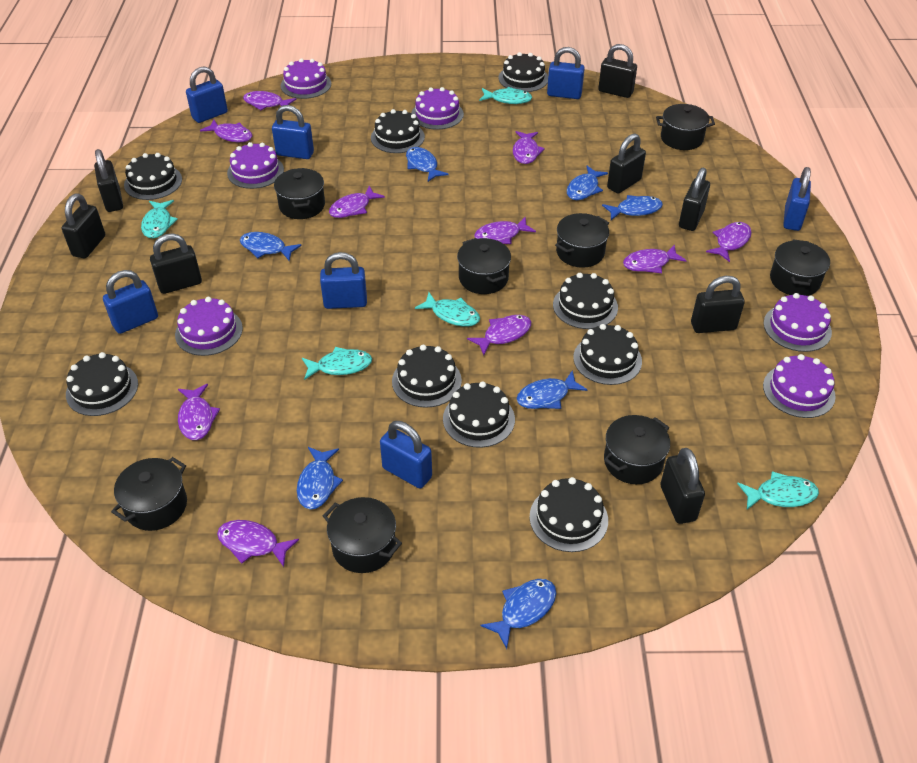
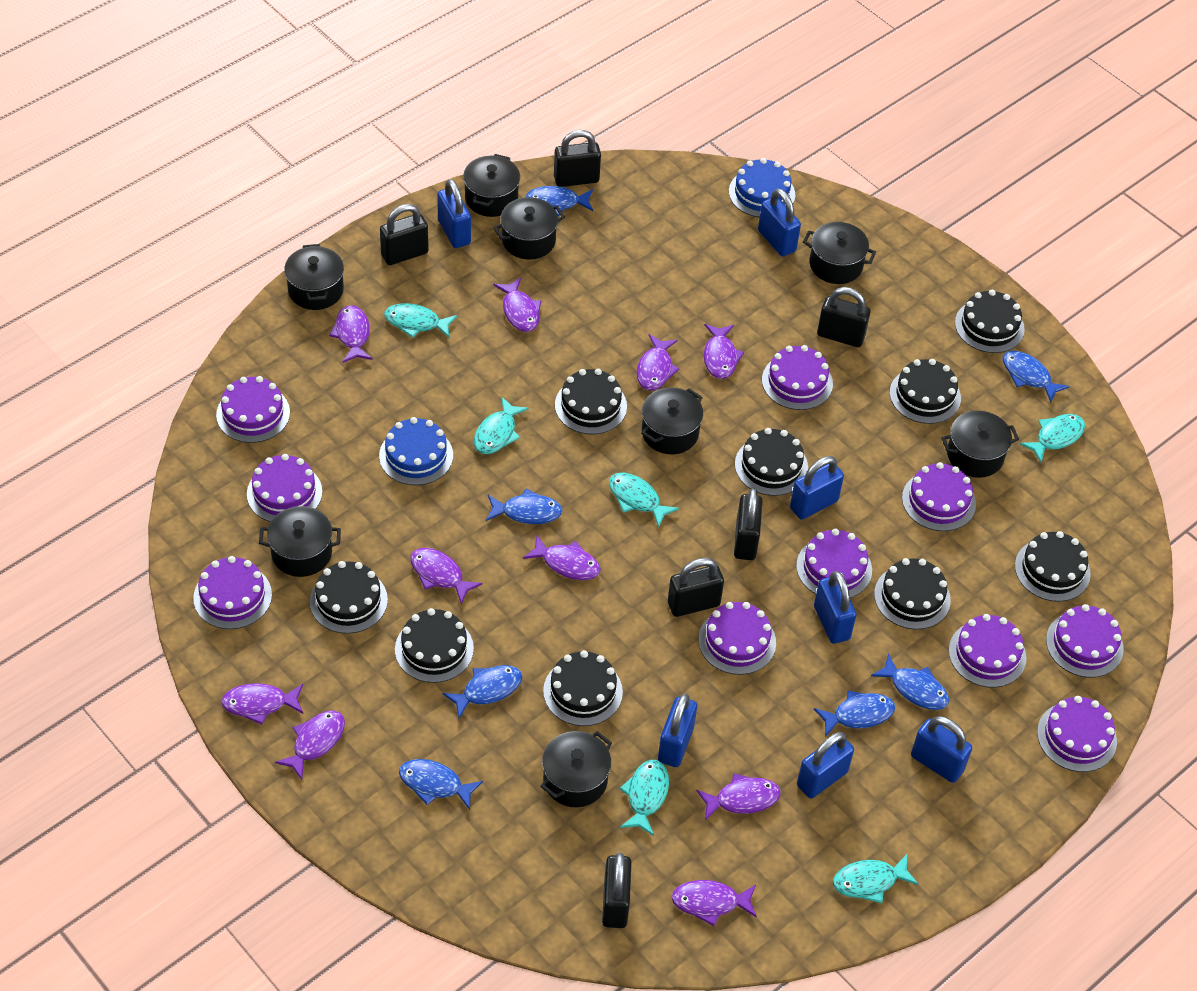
black padlock: [62,193,105,258] [94,149,123,212] [150,233,202,294] [598,44,637,98] [607,133,646,194] [660,448,705,524] [679,168,710,231] [691,276,745,333] = 8 -> [380,204,429,265] [554,130,601,187] [602,853,632,928] [668,558,724,617] [734,488,762,560] [817,287,871,347] = 6
blue cake: none = 0 -> [379,417,453,485] [729,158,795,218] = 2
purple cake: [175,297,243,356] [227,142,284,189] [281,58,331,99] [411,87,464,130] [763,354,836,418] [764,293,832,352] = 6 -> [193,556,272,629] [216,376,290,443] [247,454,322,522] [699,602,776,675] [762,345,833,410] [796,529,872,598] [902,462,976,531] [949,614,1027,688] [1037,696,1117,772] [1046,604,1124,678] = 10
turquoise fish: [141,200,178,238] [302,347,372,380] [415,292,480,327] [479,87,532,104] [737,471,819,510] = 5 -> [384,303,457,338] [474,397,529,454] [609,473,679,527] [620,760,669,836] [833,854,919,903] [1020,414,1085,463] = 6

